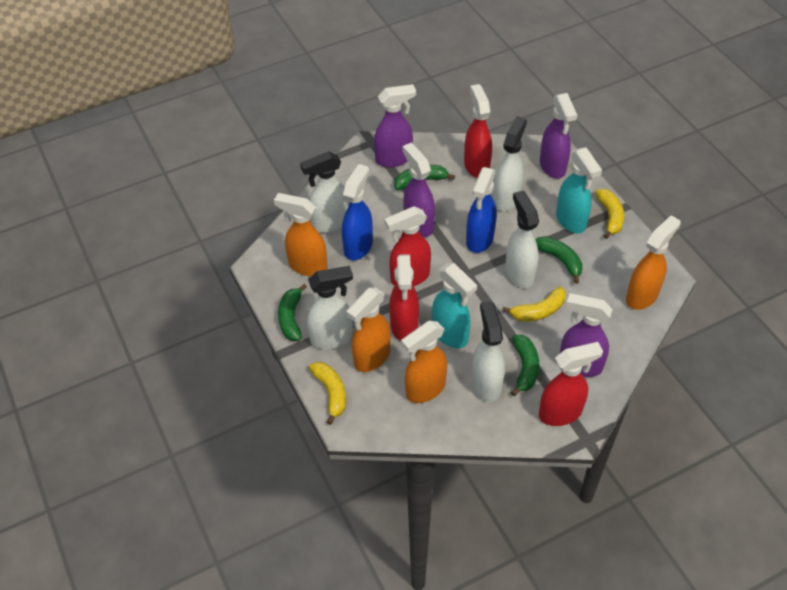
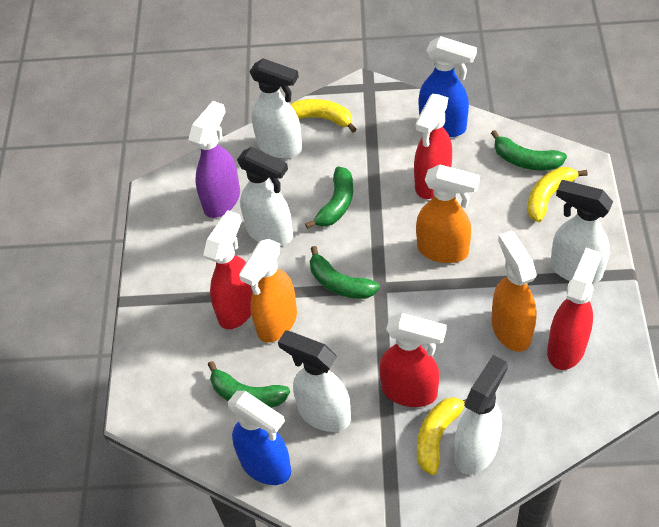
orange spray bottle: [274,193,327,276] [347,288,390,372] [401,321,447,403] [626,215,681,310] = 4 -> [239,239,297,342] [416,164,480,263] [492,230,537,352] = 3
purple spray bottle: [374,84,416,167] [402,143,435,237] [540,93,577,178] [560,293,612,377] = 4 -> [188,101,240,218] = 1
turquoise spray bottle: [432,263,477,348] [556,147,602,233] = 2 -> none = 0

